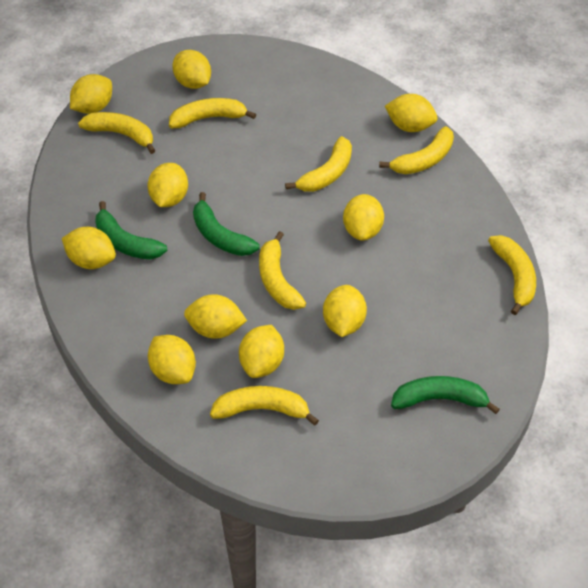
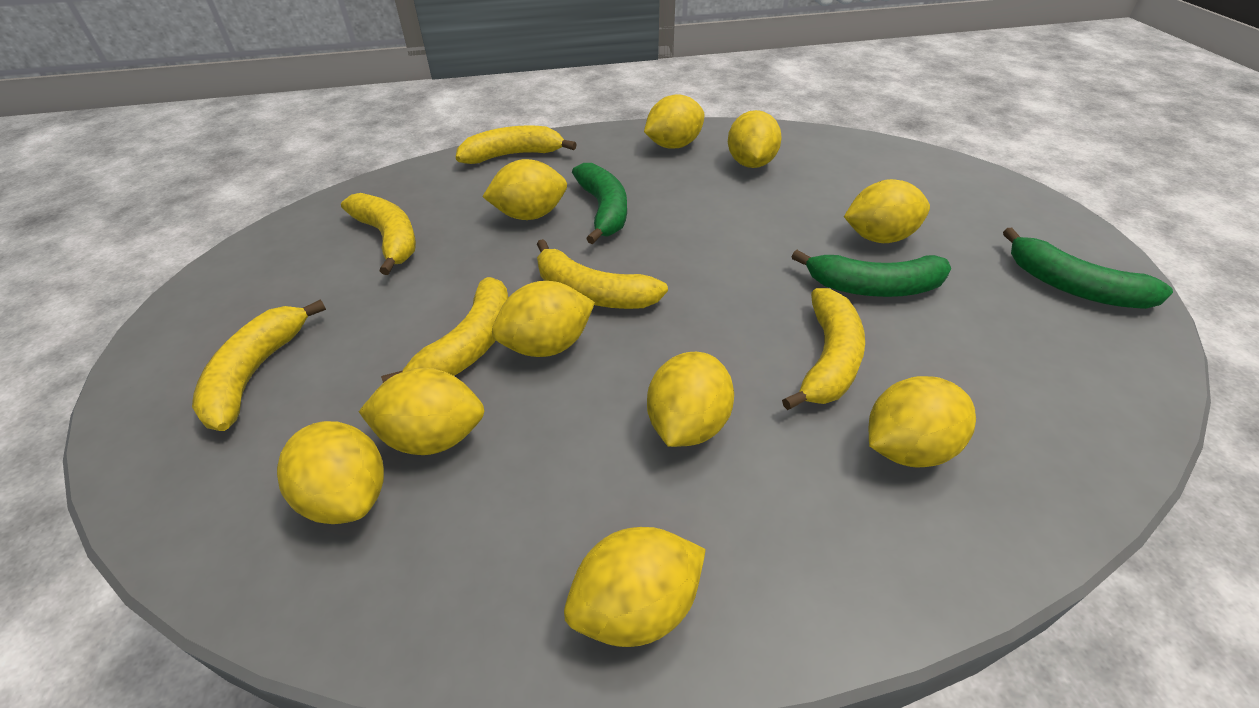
yellow banana: [78,112,155,154] [169,98,256,128] [210,386,319,425] [259,231,306,310] [285,136,352,192] [379,126,454,174] [488,235,536,315] = 7 -> [192,299,326,431] [341,193,416,275] [381,277,508,383] [456,125,577,164] [537,239,668,309] [782,288,865,410] = 6

